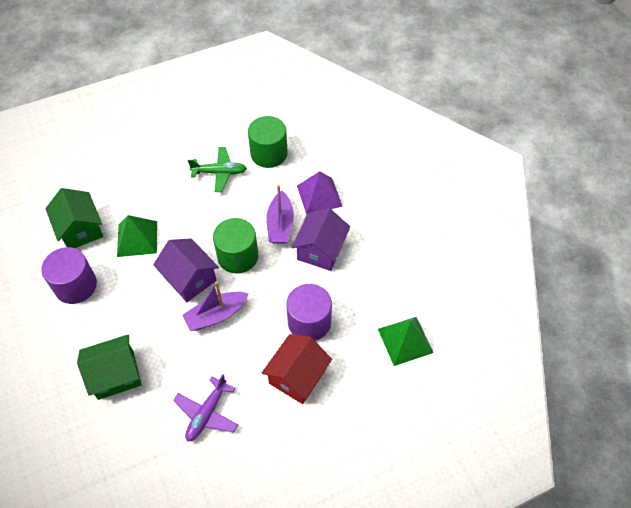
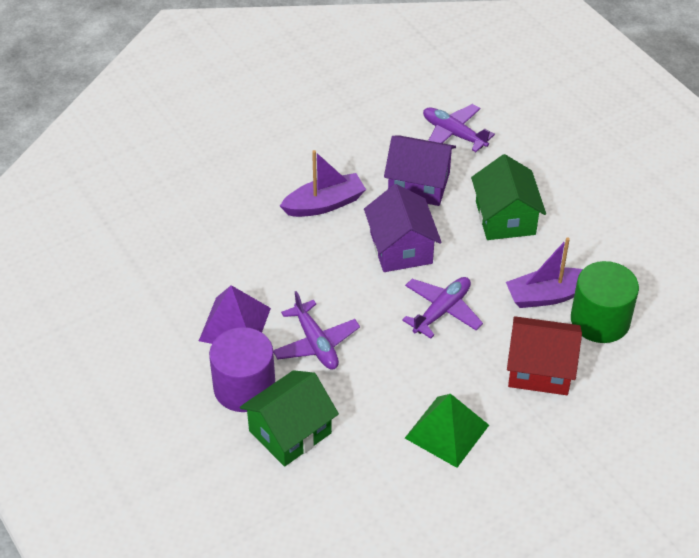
green cylinder: [213,218,258,274] [248,116,288,168] = 2 -> [571,261,639,343] = 1
green plane: [188,147,247,192] = 1 -> none = 0
green pyramid: [117,215,157,257] [378,317,434,366] = 2 -> [405,394,489,468] = 1
purple cylinder: [41,247,97,304] [286,284,332,341] = 2 -> [209,327,275,412] = 1
purple plane: [173,374,238,441] = 1 -> [273,291,360,370] [402,277,483,339] [423,104,495,152] = 3

